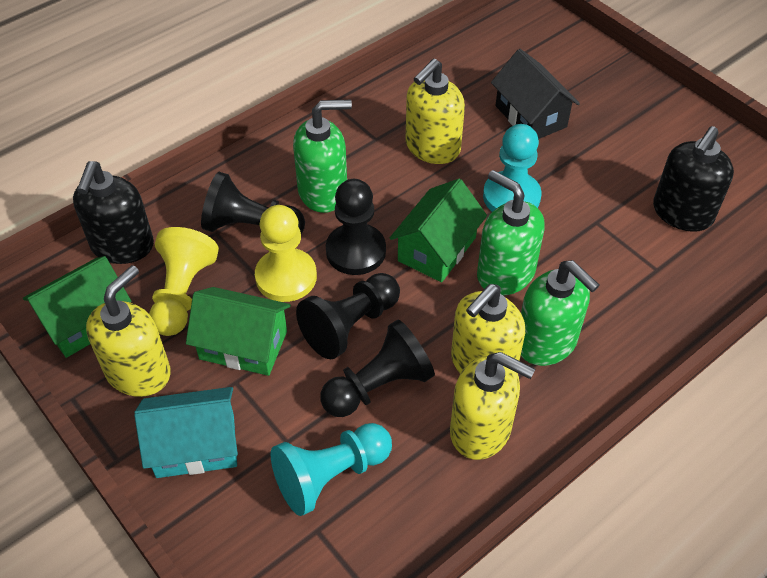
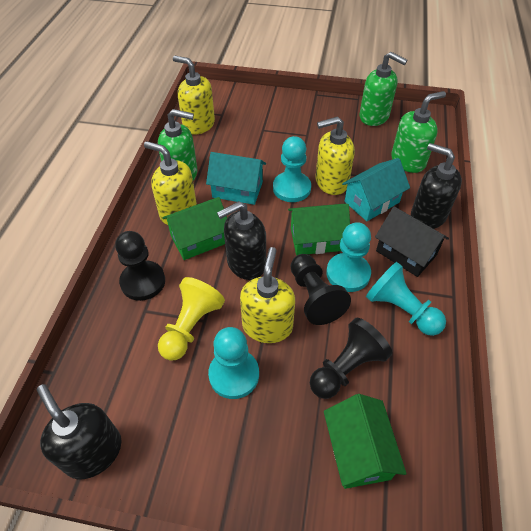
black pawn: [201,172,305,234] [296,273,400,359] [320,319,435,417] [326,179,386,275] = 4 -> [115,231,165,301] [291,254,351,325] [310,318,392,399] = 3
black soap dispenser: [73,161,154,264] [653,126,734,232] = 2 -> [37,384,122,479] [217,201,266,280] [411,143,462,229] = 3
turquoise house: [134,387,238,478] = 1 -> [206,152,266,205] [342,158,410,221] = 2
turquoise pawn: [271,423,392,516] [483,124,542,212] = 2 -> [208,327,259,399] [273,136,311,202] [326,222,371,292] [366,262,446,336] = 4
yellow pawn: [149,227,219,336] [255,205,317,302] = 2 -> [158,277,225,361] = 1

